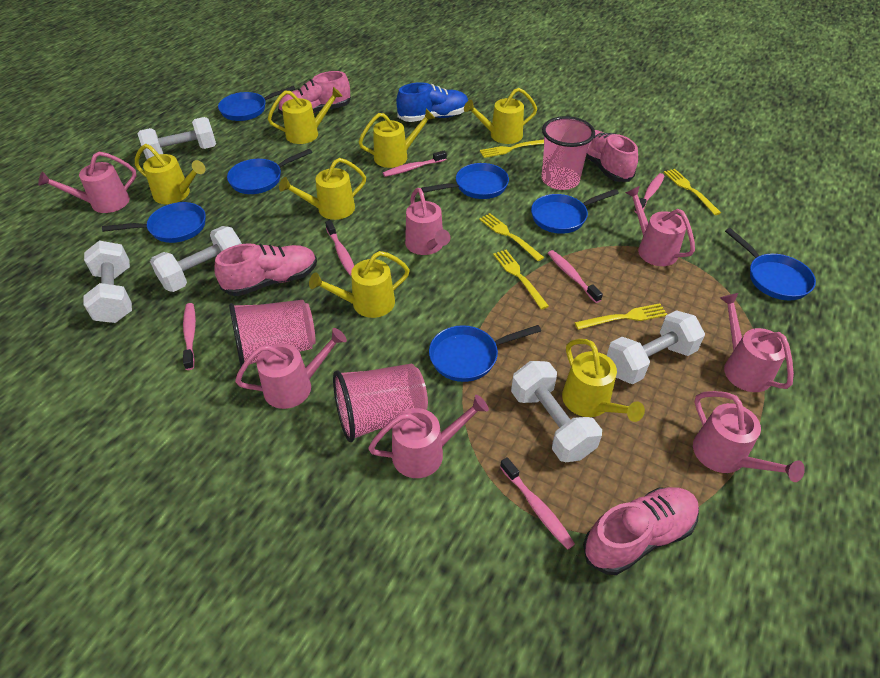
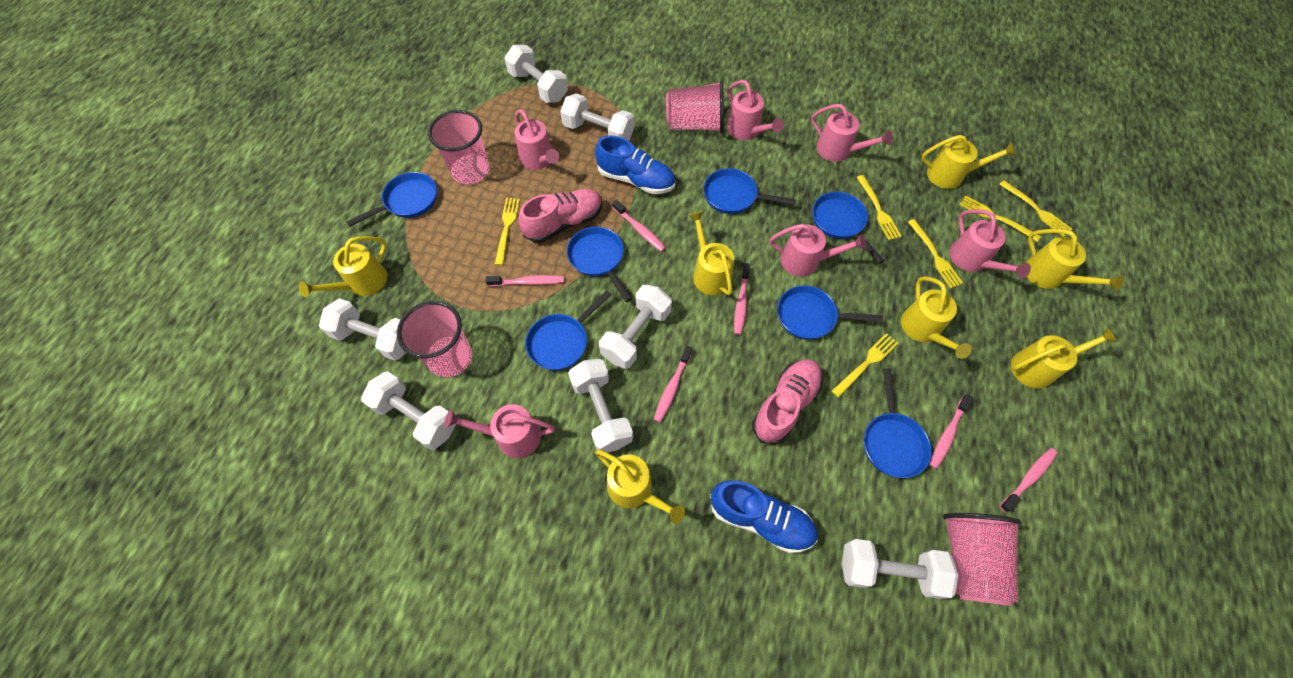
blue shoe: [396,82,468,122] = 1 -> [595,136,675,194] [710,480,818,553] = 2
pink cup: [229,300,316,367] [333,364,428,442] [541,116,595,190] = 3 -> [397,301,472,377] [428,110,490,184] [666,80,724,133] [943,513,1022,606] = 4
pink shoe: [215,243,317,296] [278,71,351,115] [583,487,699,575] [586,130,638,182] = 4 -> [518,189,603,243] [752,359,823,445] = 2
pink watering can: [38,152,137,213] [235,328,347,409] [368,395,489,478] [405,188,450,255] [626,186,695,266] [693,391,805,482] [720,293,794,392] = 7 -> [444,404,555,458] [514,109,559,170] [727,80,784,140] [770,224,866,277] [811,104,893,162] [950,209,1031,278] = 6
white dumbbell: [83,241,132,323] [137,117,216,159] [150,226,242,292] [511,361,602,462] [607,310,705,384] = 5 -> [319,298,406,361] [361,371,456,450] [504,45,568,103] [560,93,634,141] [568,359,633,453] [599,284,672,369] [842,539,959,599] = 7
yellow fork: [479,213,544,261] [480,139,544,158] [493,250,549,310] [574,303,668,330] [664,169,721,215] = 5 -> [495,198,520,265] [832,333,898,398] [857,175,902,240] [908,219,963,288] [959,196,1041,242] [999,180,1072,237] = 6

